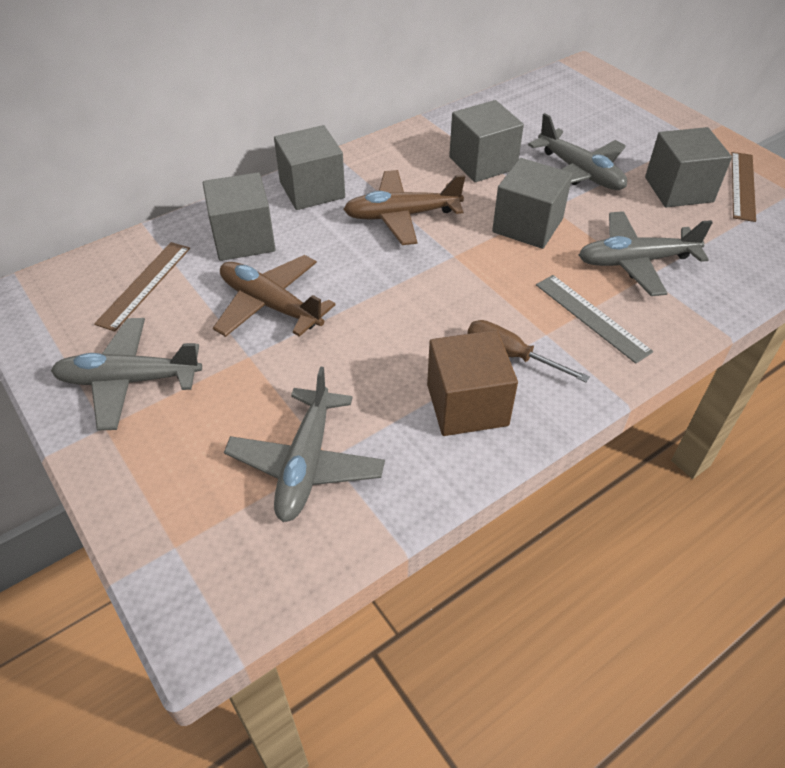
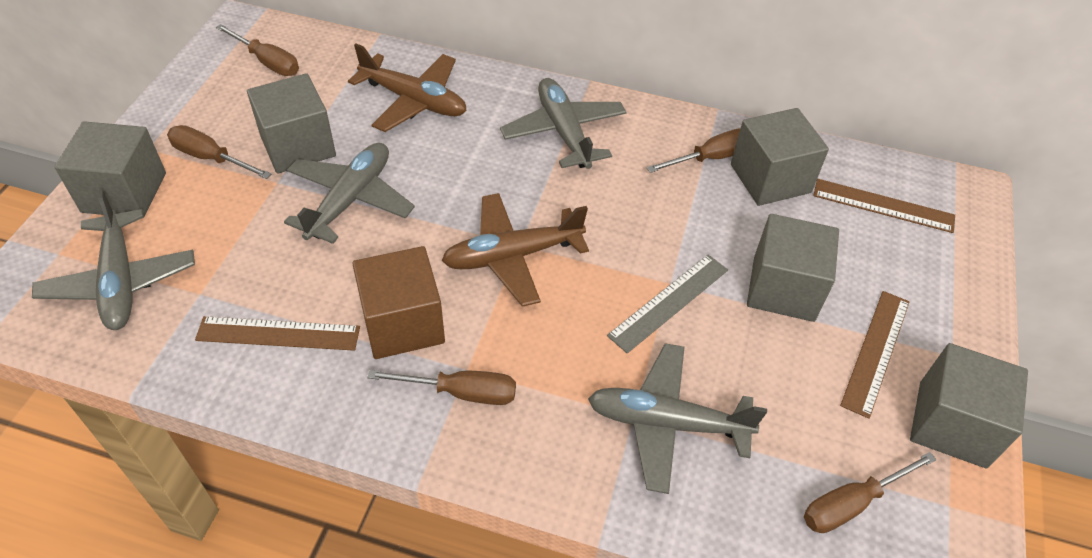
brown ruler: [94,242,190,332] [732,152,756,222] = 2 -> [195,316,360,351] [813,179,955,233] [840,291,909,419] = 3
brown screwdriver: [467,320,590,382] = 1 -> [167,125,272,179] [216,24,299,76] [367,370,516,405] [647,128,740,173] [804,452,937,533] = 5

